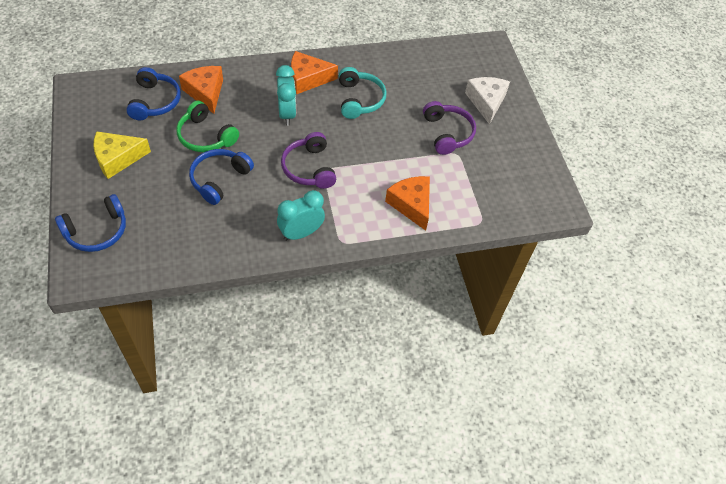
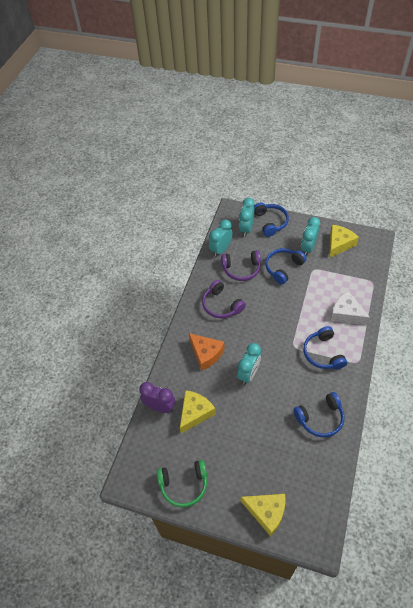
blue headphones: [55,194,126,252] [126,67,181,120] [189,149,254,205] = 3 -> [254,202,289,237] [265,248,307,284] [294,392,345,437] [303,326,347,370] = 4
orange cheese: [179,66,223,114] [291,51,338,94] [385,176,430,231] = 3 -> [189,333,225,371] = 1
purple clock: none = 0 -> [139,382,175,413] = 1
turquoise clock: [276,65,296,126] [277,190,325,241] = 2 -> [209,219,233,257] [237,343,261,385] [239,198,255,237] [301,217,320,256] = 4
turquoise headphones: [339,67,387,119] = 1 -> none = 0
yellow cheese: [93,131,151,179] = 1 -> [180,390,216,434] [241,494,286,537] [329,225,359,258] = 3

